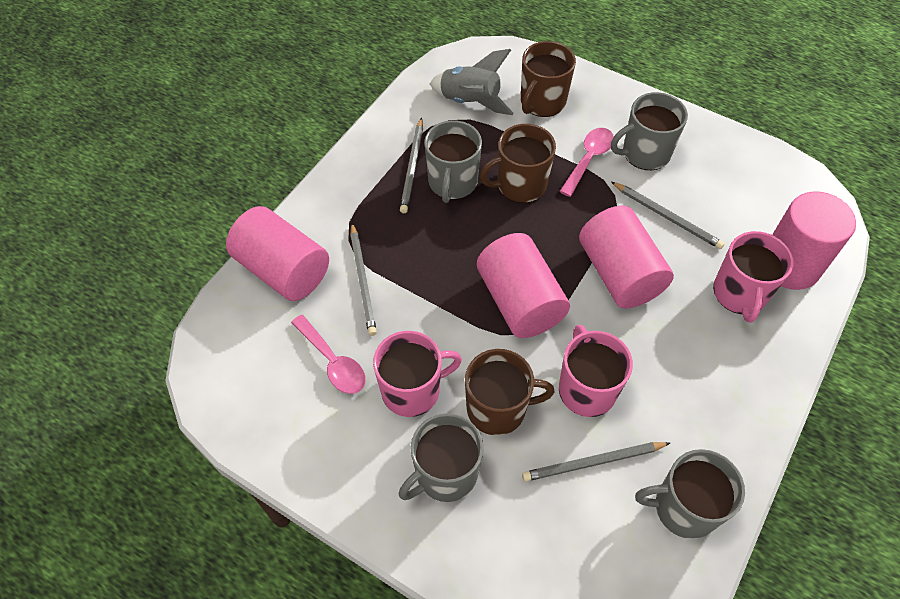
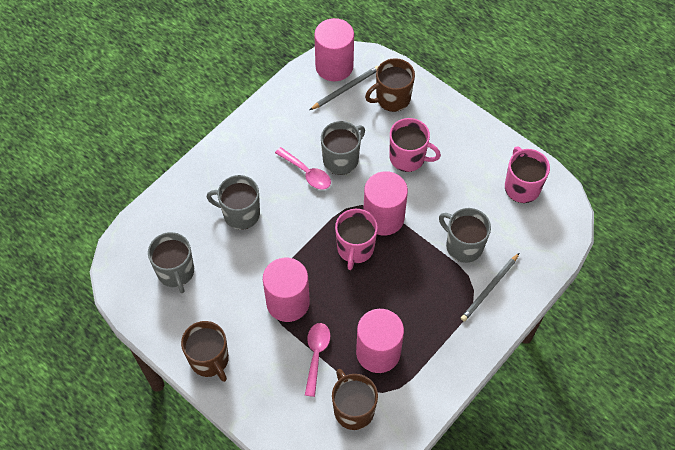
grey pencil: [350,223,377,336] [400,117,423,213] [522,442,670,482] [611,182,725,249] = 4 -> [310,66,378,110] [461,253,519,322] = 2
grey rocket: [430,49,514,115] = 1 -> none = 0

